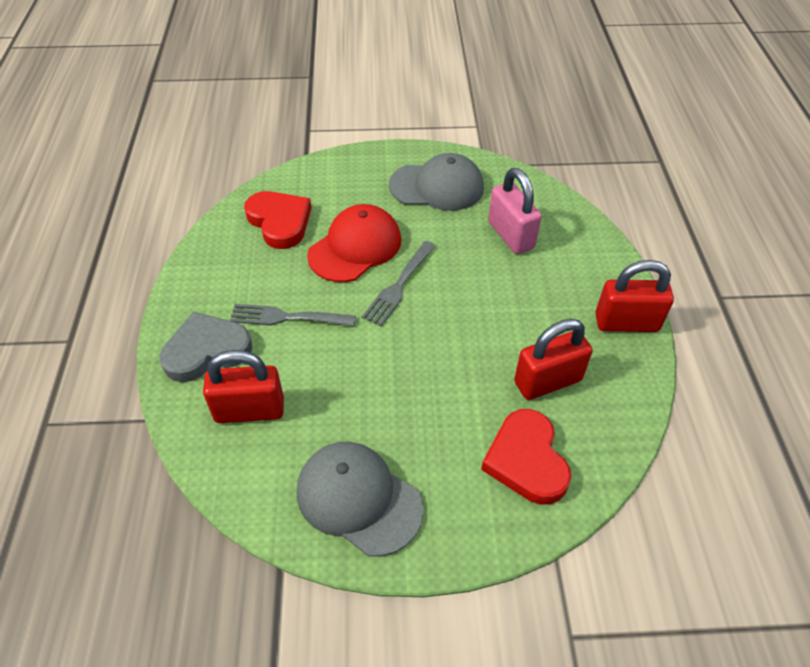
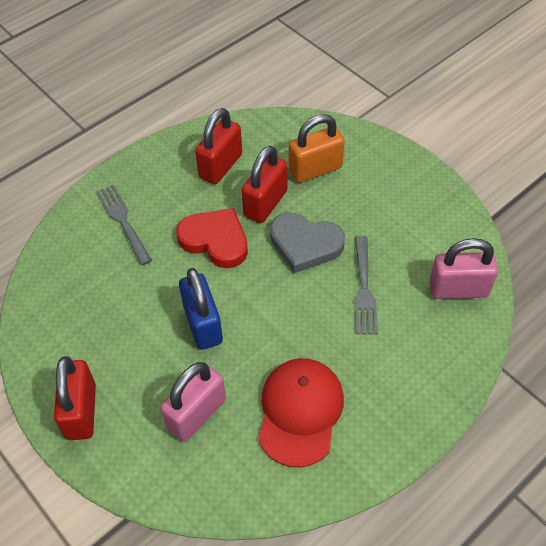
blue padlock: none = 0 -> [179,268,223,350] = 1
grey cap: [297,442,424,557] [389,153,484,211] = 2 -> none = 0
orange padlock: none = 0 -> [289,114,345,183] = 1
pink padlock: [488,168,542,254] = 1 -> [160,362,226,442] [429,238,498,299] = 2
red heart: [244,191,311,249] [481,409,571,505] = 2 -> [176,208,248,268] = 1

